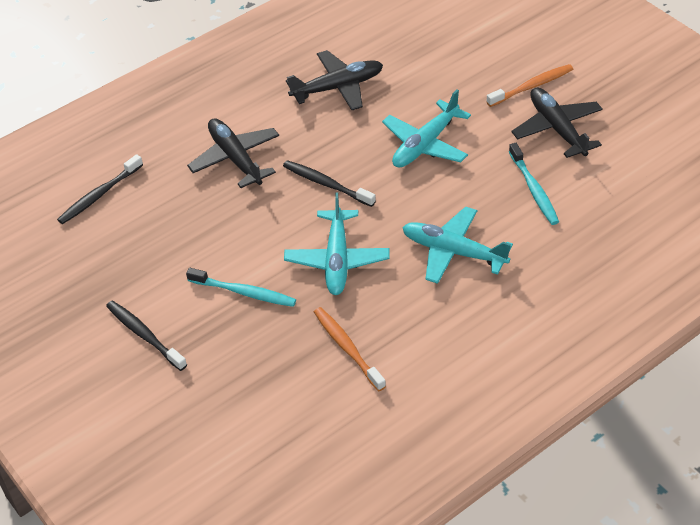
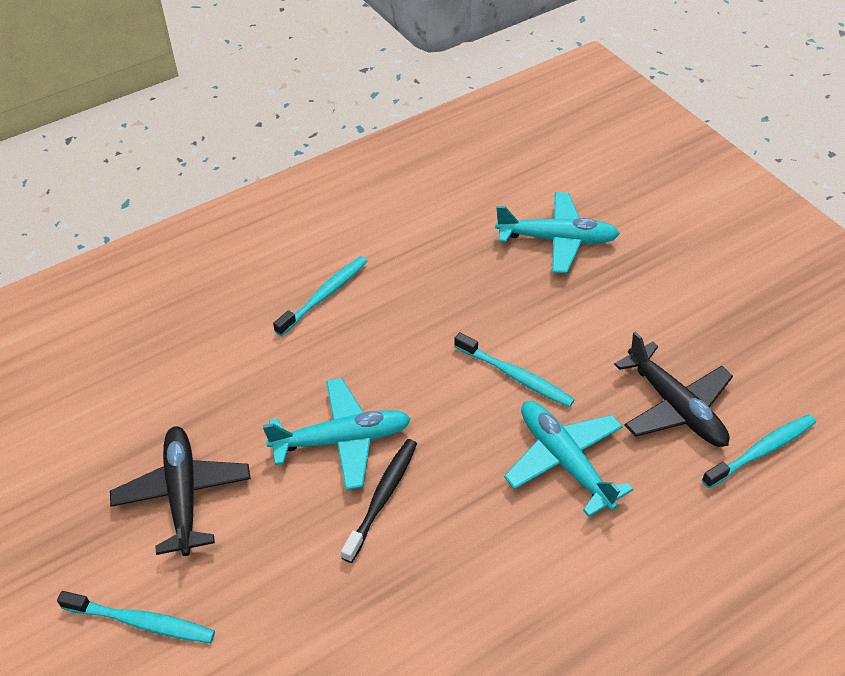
black plane: [187,118,279,188] [286,50,383,110] [512,87,603,158] = 3 -> [110,426,251,556] [614,331,733,447] = 2
black toothbrush: [57,154,143,224] [106,300,187,371] [283,160,376,207] = 3 -> [341,439,417,563] = 1
orange toothbrush: [314,307,386,391] [486,64,573,107] = 2 -> none = 0
turquoise toothbrush: [186,268,296,307] [509,143,559,225] = 2 -> [57,591,215,643] [273,256,368,336] [454,332,575,407] [702,414,816,488] = 4

